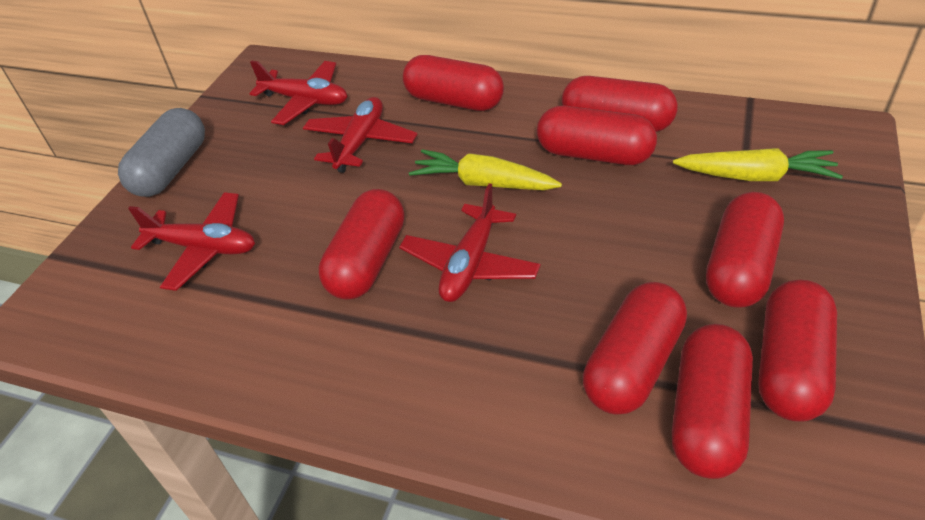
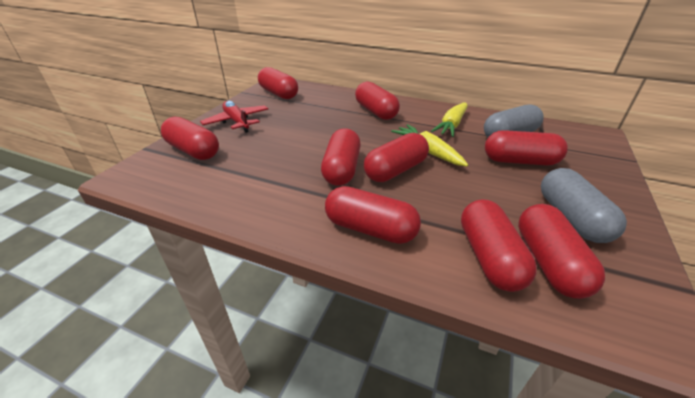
grey capsule: [118,108,205,197] = 1 -> [484,104,544,137] [541,168,627,243] = 2
red capsule: [318,189,404,300] [403,55,504,111] [537,106,657,165] [562,76,678,132] [583,282,687,415] [672,324,753,479] [706,192,784,308] [758,280,837,422] = 8 -> [161,116,219,160] [258,67,298,99] [321,128,361,186] [325,186,421,244] [355,82,400,120] [364,133,429,182] [461,199,537,292] [485,130,568,166] [518,204,605,299] = 9
red plane: [128,192,255,291] [249,60,348,125] [303,97,417,173] [399,183,541,302] = 4 -> [200,101,268,133] = 1

